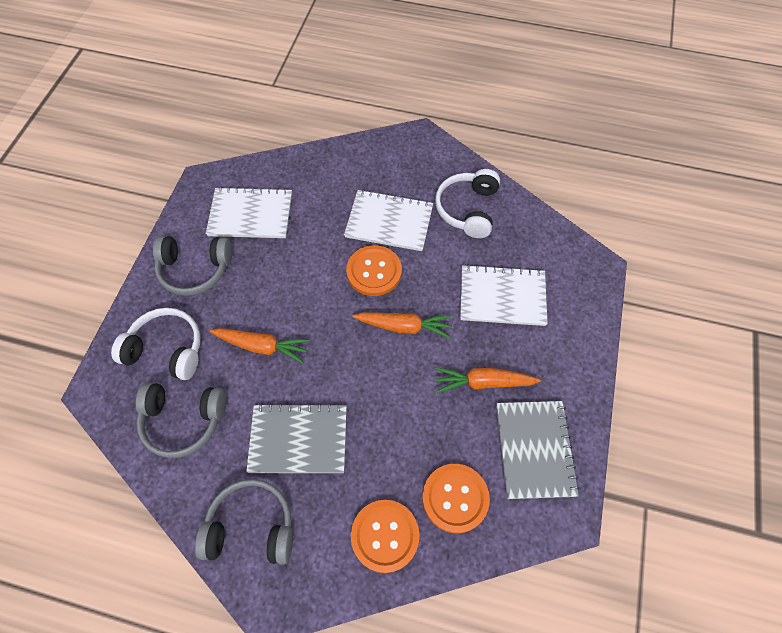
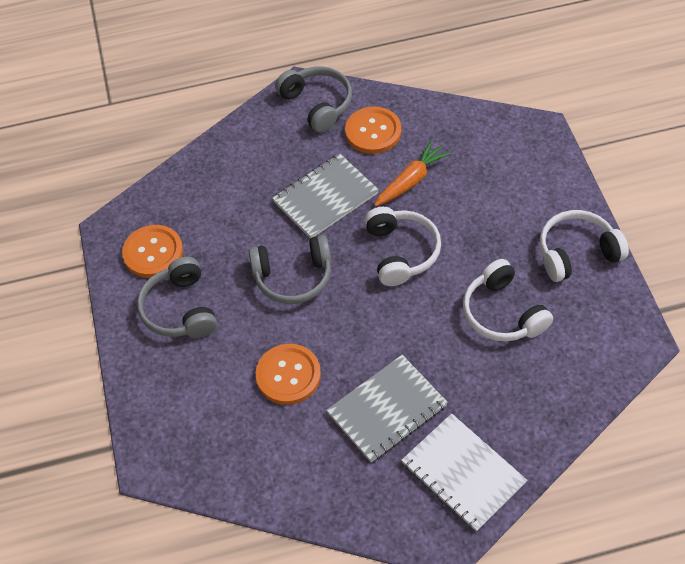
orange carrot: [210,328,310,363] [352,312,452,338] [435,367,541,393] = 3 -> [374,140,451,206] = 1
white headphones: [111,308,201,380] [435,169,500,238] = 2 -> [365,207,441,286] [463,259,553,341] [540,210,629,282] = 3
white notebook: [206,187,292,238] [344,189,433,251] [460,264,548,326] = 3 -> [401,413,527,532] = 1

